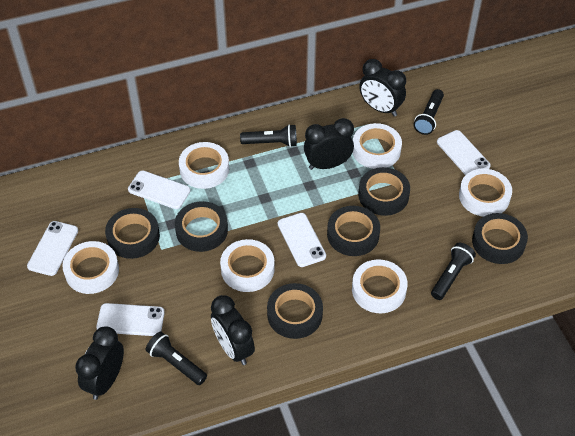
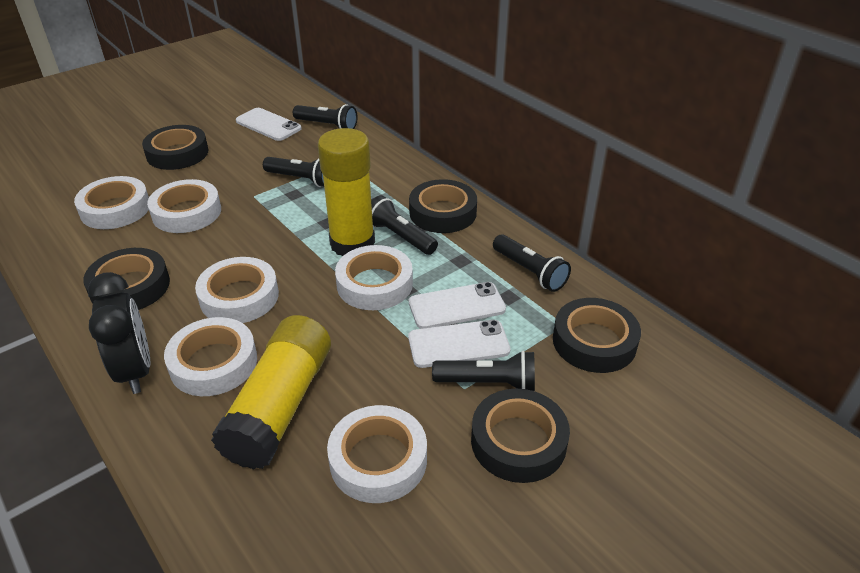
black clock: [75,326,124,400] [211,295,255,365] [304,118,354,170] [359,59,406,117] = 4 -> [88,272,151,394] = 1
black flashlight: [146,331,207,385] [240,124,297,147] [414,89,444,135] [431,243,476,300] = 4 -> [263,157,324,187] [293,104,357,129] [371,196,438,255] [432,351,535,391] [493,234,571,292] = 5
black tape: [105,208,160,259] [175,201,228,252] [267,283,323,339] [327,206,380,256] [358,167,410,216] [472,213,528,264] = 6 -> [83,248,170,310] [142,125,209,170] [409,179,477,233] [471,389,570,483] [553,298,641,373] = 5
white phone: [27,221,78,276] [96,303,165,336] [128,171,191,209] [278,213,326,267] [437,130,491,175] = 5 -> [236,108,302,141] [408,320,511,368] [409,282,506,329] = 3
yellow glue stick: none = 0 -> [211,315,331,470] [318,128,375,256] = 2

